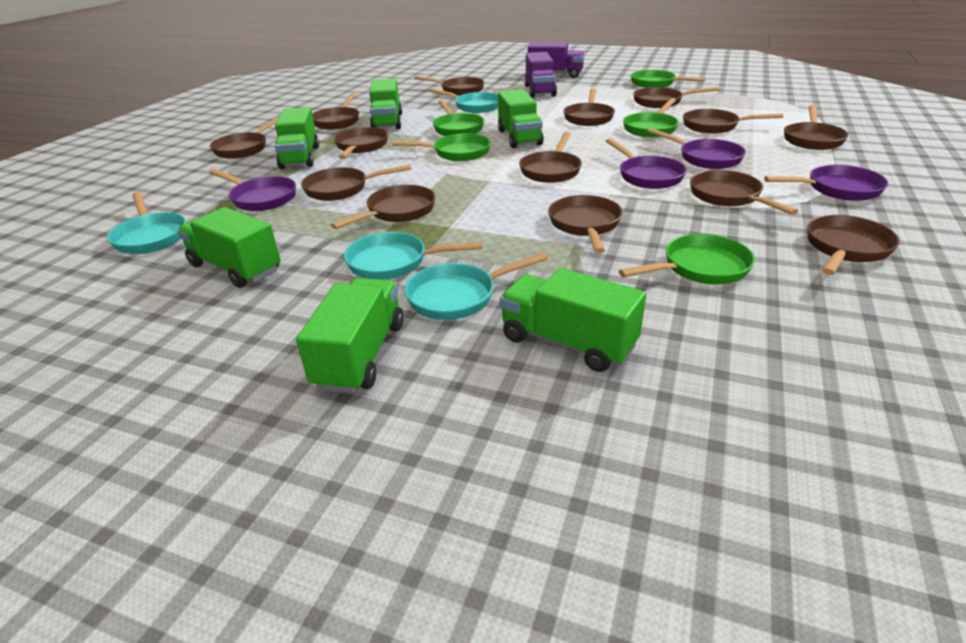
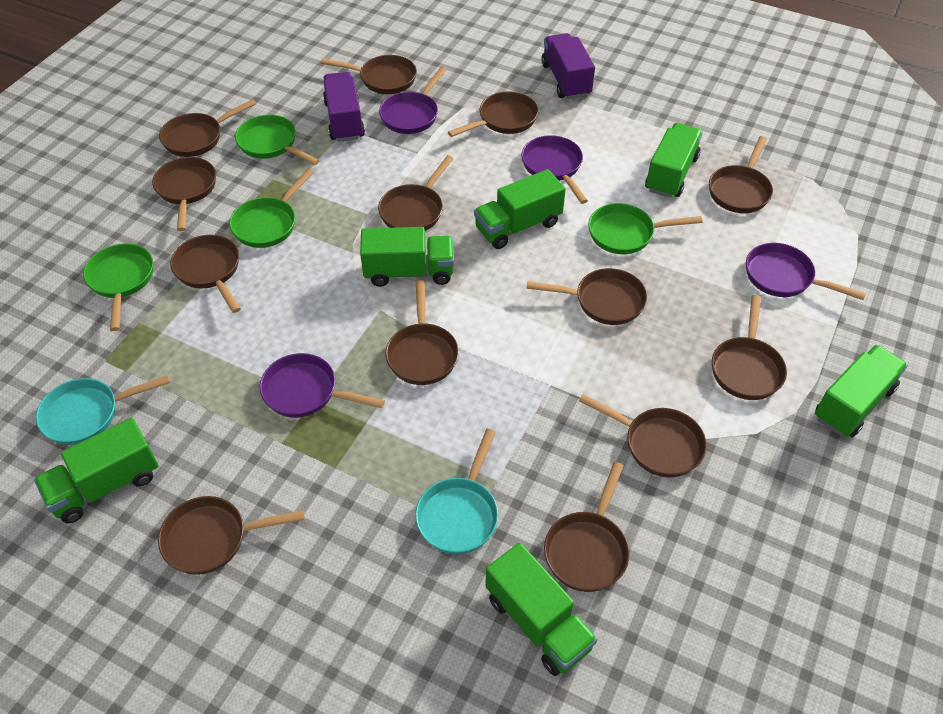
brown pan: [210,116,279,159] [301,165,411,201] [312,93,359,130] [331,185,435,229] [334,127,388,159] [414,76,484,96] [519,132,582,183] [548,195,623,253] [563,88,615,126] [633,87,719,108] [683,109,783,134] [690,170,798,215] [784,105,849,150] [807,215,900,275] = 14 -> [152,157,216,231] [158,496,305,575] [159,99,256,157] [170,235,241,313] [320,55,417,94] [378,155,454,231] [385,280,459,385] [448,92,538,137] [527,268,647,325] [544,462,630,592] [579,394,707,478] [709,136,773,213] [712,295,787,400] = 13
green pan: [392,133,491,161] [433,100,484,136] [619,234,755,284] [623,98,679,137] [631,70,706,88] = 5 -> [83,243,153,331] [229,169,314,248] [235,115,319,165] [588,203,703,254] = 4
turquoise pan: [107,192,186,254] [344,232,483,280] [405,252,548,320] [429,88,498,113] = 4 -> [36,375,170,445] [415,429,498,554] = 2

